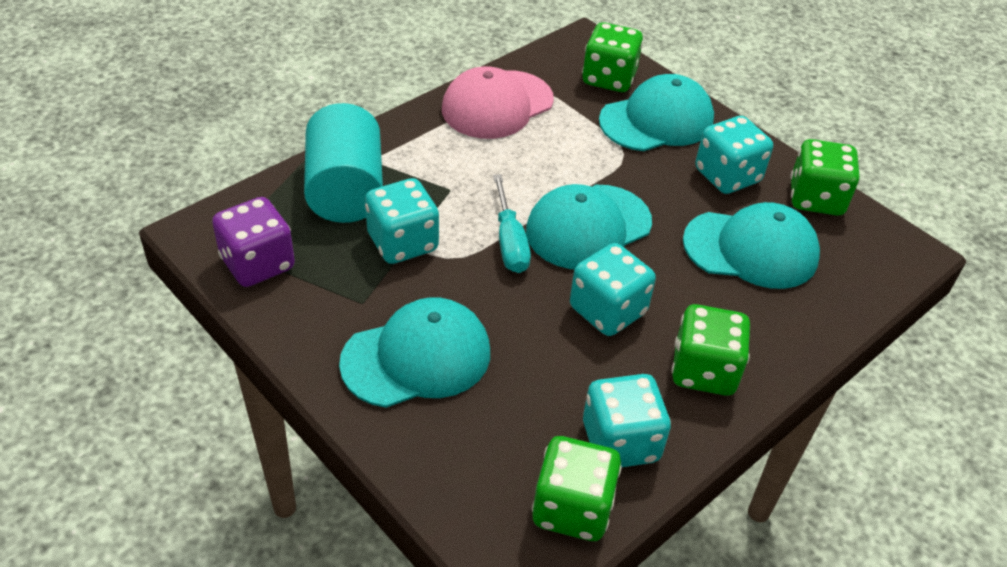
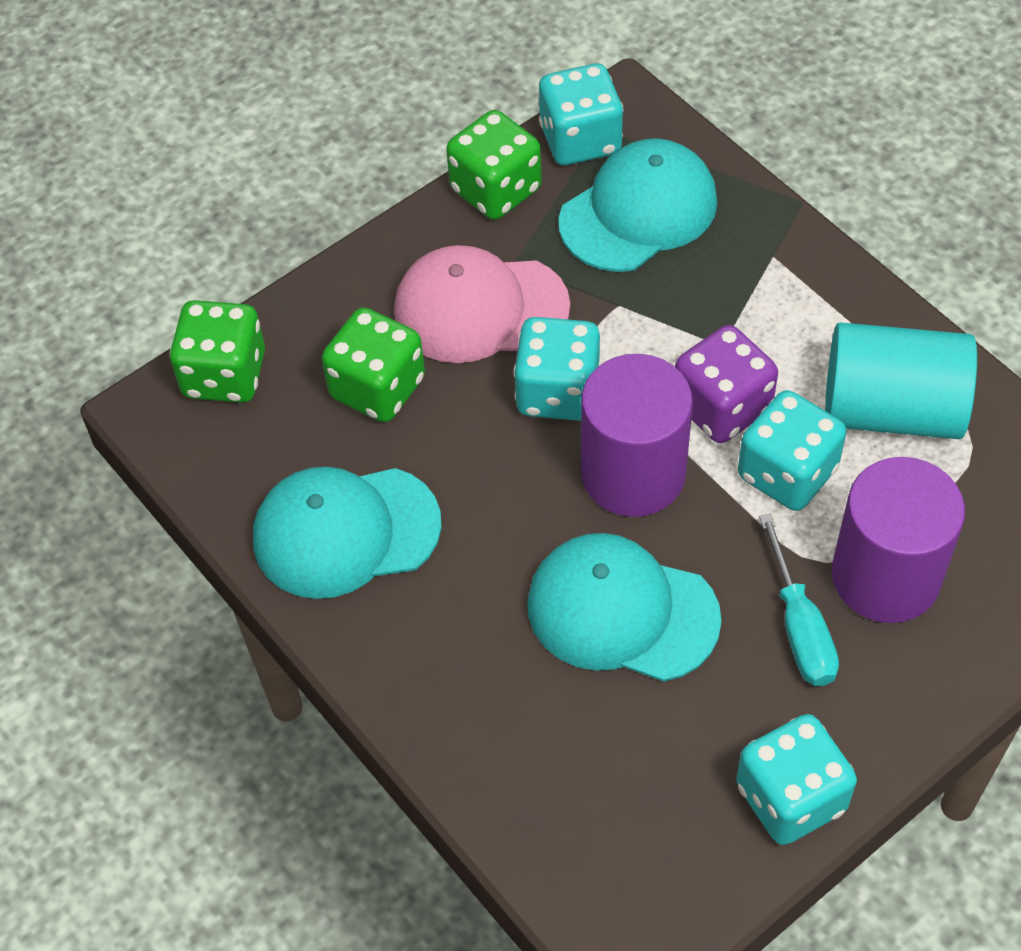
green dice: [532,436,622,541] [582,22,643,92] [672,304,750,396] [790,139,860,216] = 4 -> [169,300,265,403] [322,308,425,422] [446,110,542,220] = 3
purple cylinder: none = 0 -> [581,354,693,517] [832,457,965,623] = 2
turquoise cap: [339,297,490,408] [526,184,652,269] [599,74,714,151] [683,202,820,289] = 4 -> [253,467,442,599] [527,533,722,682] [559,138,717,272] = 3

